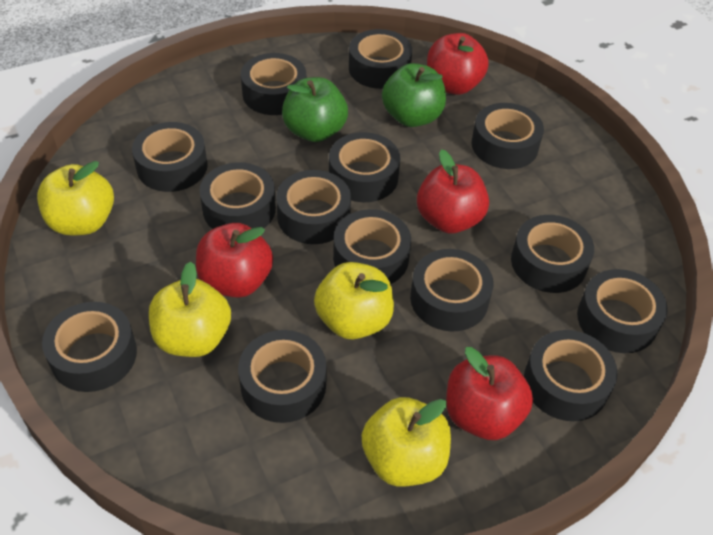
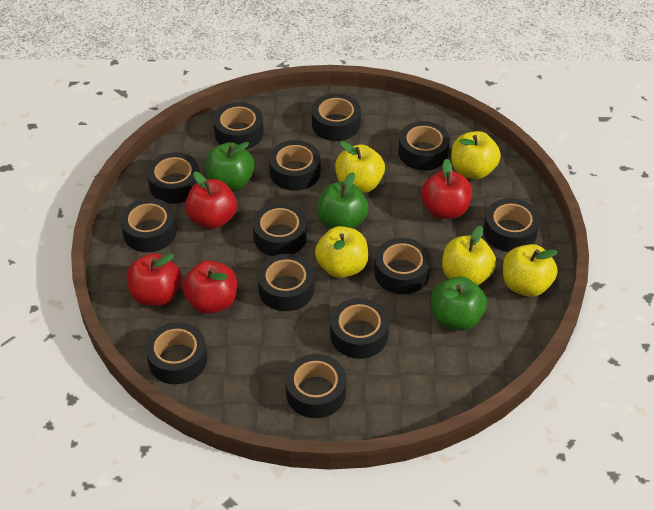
black tape: [42,302,137,392] [132,122,208,192] [199,162,276,229] [238,330,327,423] [241,53,306,115] [276,170,351,244] [329,132,400,202] [333,209,411,284] [349,29,412,89] [410,249,493,331] [472,103,544,169] [511,215,594,293] [524,330,618,421] [577,269,668,353] = 14 -> [120,198,177,252] [145,322,207,384] [147,152,200,204] [213,102,264,150] [252,203,307,256] [258,254,314,311] [269,140,321,191] [285,354,346,418] [312,93,361,141] [330,298,389,359] [374,238,431,294] [398,121,450,170] [484,198,540,252] = 13
green apple: [282,77,348,142] [382,63,446,127] = 2 -> [205,142,255,191] [317,172,368,228] [431,277,487,331] = 3
yellow apple: [37,161,114,236] [149,262,231,357] [314,262,394,339] [362,397,451,487] = 4 -> [315,226,368,278] [335,141,385,193] [442,226,496,286] [451,131,501,179] [503,244,558,297] = 5

